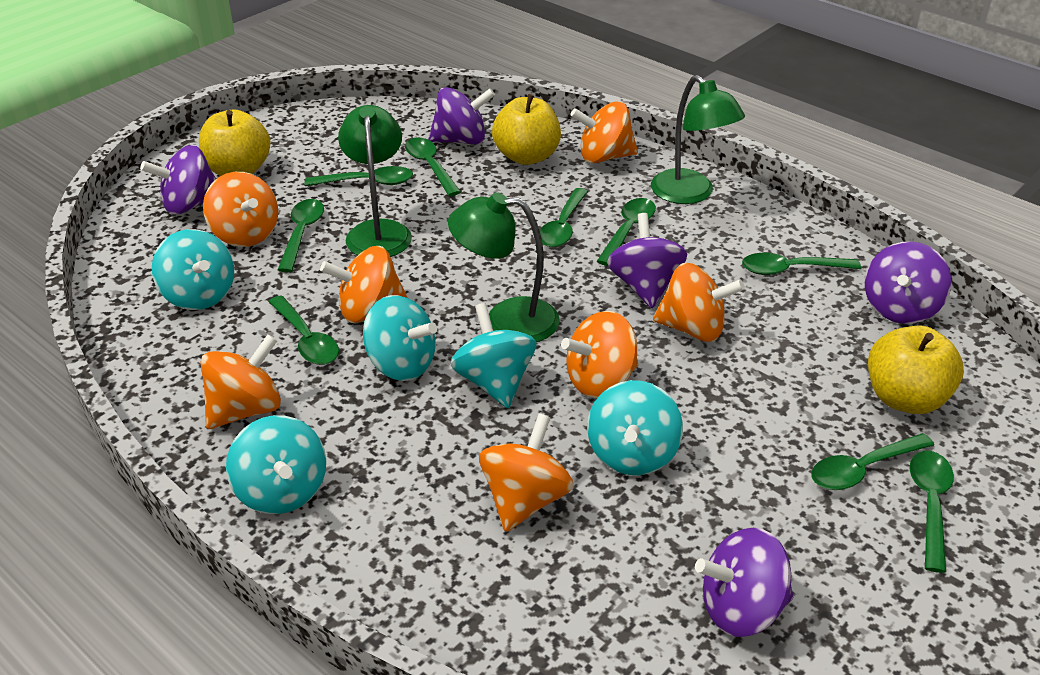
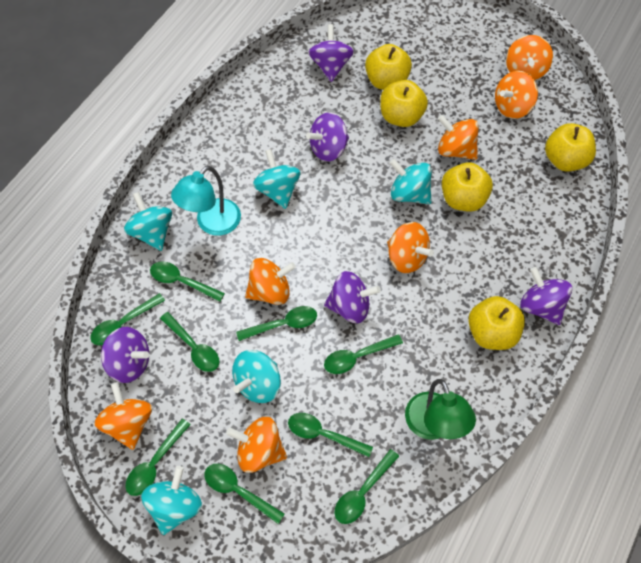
green lamp: [338,105,412,257] [448,192,560,342] [651,75,745,204] = 3 -> [405,379,476,440] = 1
turquoise lamp: none = 0 -> [171,166,241,236] = 1
yellow apple: [199,109,271,176] [492,94,561,165] [868,325,964,414] = 3 -> [365,44,412,90] [380,80,428,127] [442,162,493,212] [468,296,525,350] [545,123,596,172] = 5

